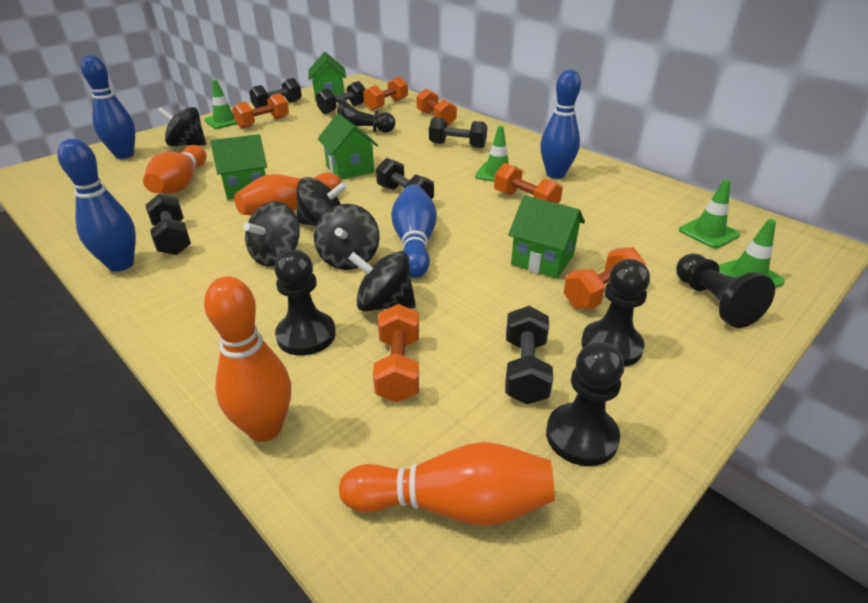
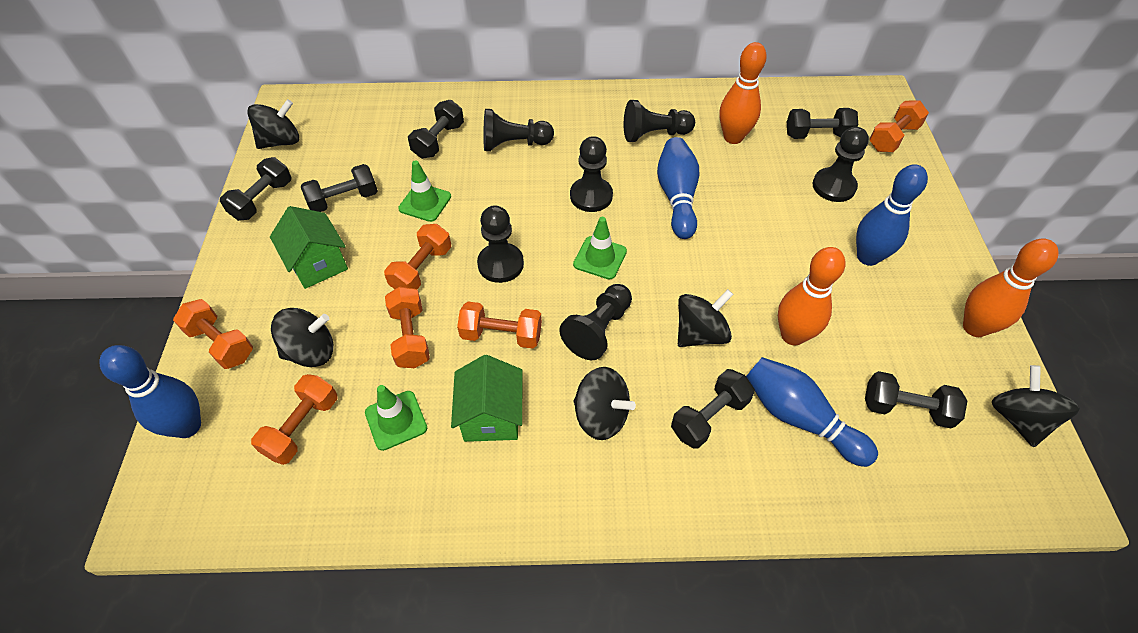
black pawn: [274,249,336,356] [337,98,395,133] [546,342,624,466] [581,259,650,367] [676,253,775,328] = 5 -> [477,205,524,283] [483,109,554,151] [559,284,632,360] [570,136,613,212] [624,100,695,142] [812,127,869,202] = 6
green house: [210,134,267,200] [309,52,346,101] [318,113,378,180] [508,195,585,279] = 4 -> [270,206,348,289] [451,355,522,442] = 2
green traffic cone: [204,80,237,129] [475,126,518,182] [679,179,740,248] [719,219,785,288] = 4 -> [365,385,427,451] [398,160,451,222] [573,217,627,280] = 3
orange bowling pin: [143,145,207,194] [204,276,291,442] [234,173,341,216] [339,442,555,526] = 4 -> [719,42,767,144] [778,247,845,345] [963,238,1059,337] = 3

